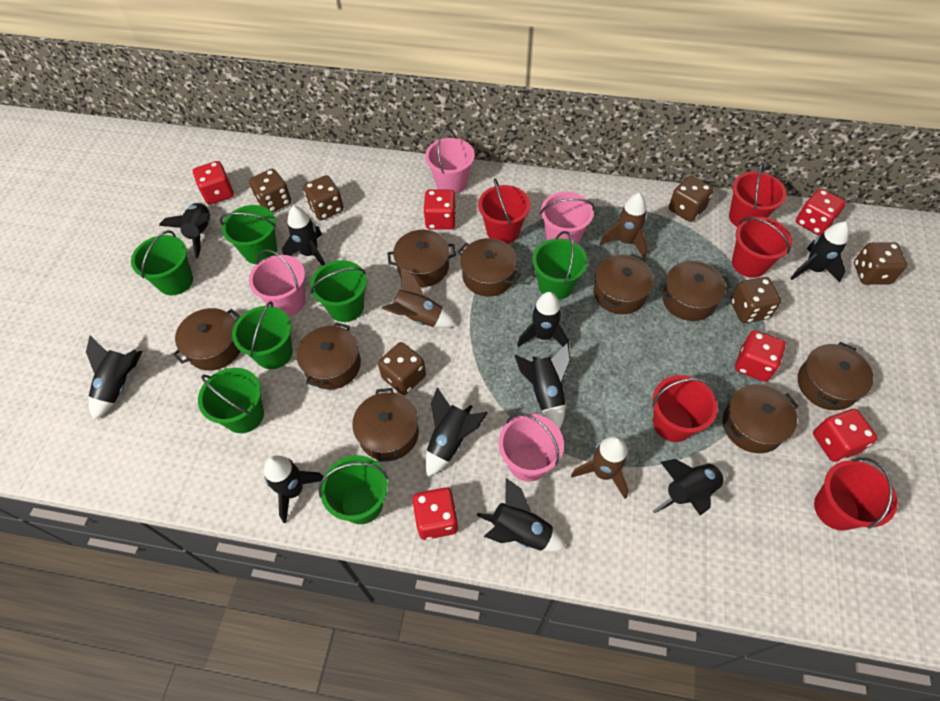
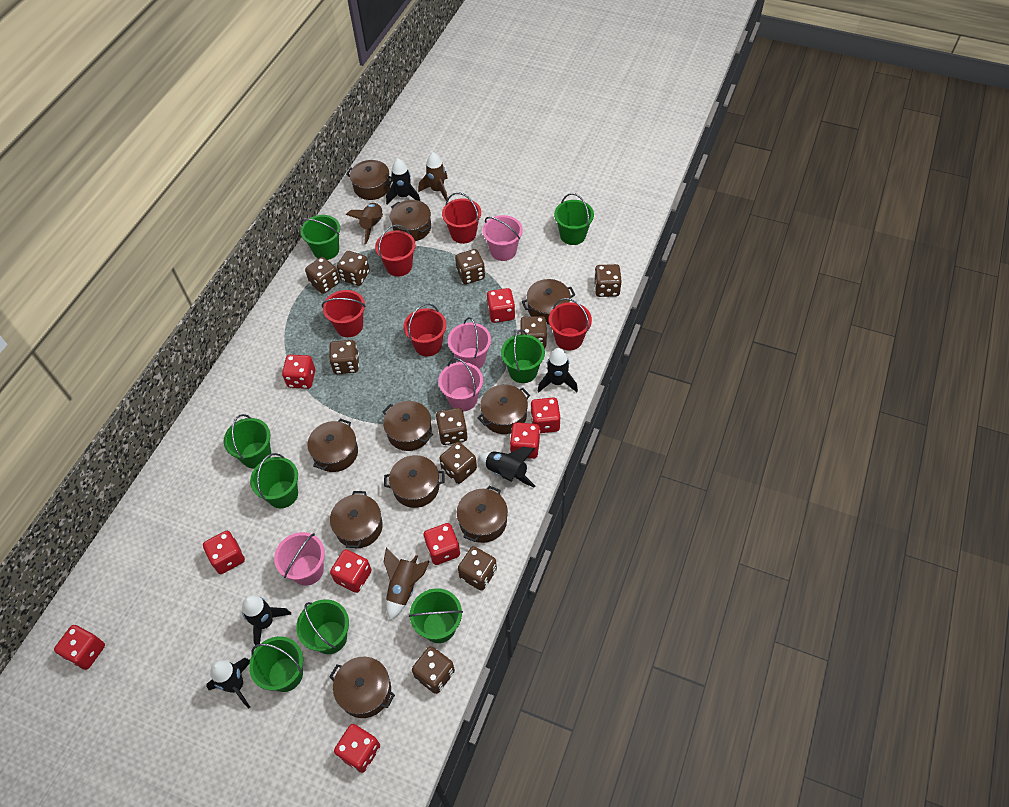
black rocket: [86,336,143,421] [159,202,210,258] [264,455,324,523] [282,206,325,266] [425,387,488,477] [477,478,567,552] [514,343,570,429] [517,292,569,347] [653,459,728,516] [790,222,849,283] = 10 -> [206,658,250,709] [242,596,292,648] [386,158,420,204] [479,447,535,488] [537,348,578,393] = 5
brown dice: [249,169,292,213] [303,175,344,220] [378,342,426,395] [669,176,713,222] [730,277,781,323] [854,242,907,285] = 6 -> [305,257,340,294] [329,340,359,374] [337,251,370,286] [412,646,455,694] [436,408,467,445] [439,442,477,484] [455,249,485,284] [458,546,497,591] [520,316,547,348] [594,264,622,297] = 10
brown pot: [173,308,240,371] [297,322,361,390] [352,388,419,462] [387,230,456,287] [457,238,521,297] [593,254,654,314] [658,261,731,321] [723,384,799,453] [798,342,874,410] = 9 -> [308,418,358,472] [329,657,395,718] [330,491,383,548] [346,160,392,200] [383,401,433,451] [384,455,445,508] [390,200,431,241] [457,486,508,543] [478,385,530,434] [522,279,575,324] = 10
green bucket: [131,230,193,295] [198,368,264,433] [220,205,277,264] [232,301,293,369] [310,260,367,322] [318,455,388,524] [532,231,588,300] = 7 -> [224,414,271,468] [249,636,303,692] [250,453,298,508] [296,599,349,654] [300,215,340,260] [409,588,463,643] [501,329,545,383] [554,193,594,245] = 8
red dice: [193,161,234,205] [412,487,458,540] [424,190,457,230] [735,330,786,382] [796,188,846,236] [813,409,877,462] = 6 -> [54,625,105,670] [203,531,245,574] [282,355,315,389] [330,549,372,593] [334,724,380,773] [424,523,460,565] [487,288,515,323] [510,422,540,459] [530,397,560,433] = 9

